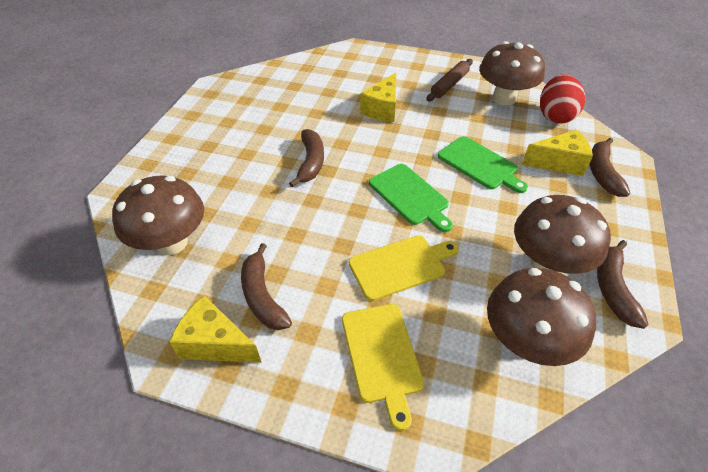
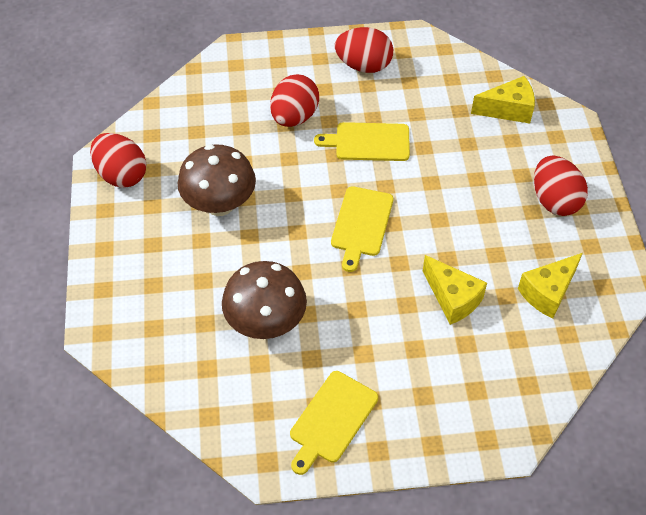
brown banana: [241,243,292,330] [289,129,324,188] [589,138,630,197] [597,240,649,329] = 4 -> none = 0
brown mushroom: [112,175,204,255] [479,41,545,105] [487,268,596,366] [514,195,611,274] = 4 -> [178,144,256,216] [222,261,307,339] = 2
brown rolling pin: [426,59,473,101] = 1 -> none = 0
green cutting board: [369,164,453,232] [438,136,528,193] = 2 -> none = 0
red egg: [540,74,585,124] = 1 -> [90,133,147,188] [270,74,319,127] [335,27,393,73] [534,156,588,216] = 4
yellow cutting board: [342,304,424,431] [349,236,459,301] = 2 -> [290,371,378,475] [314,122,410,161] [331,186,393,272] = 3

